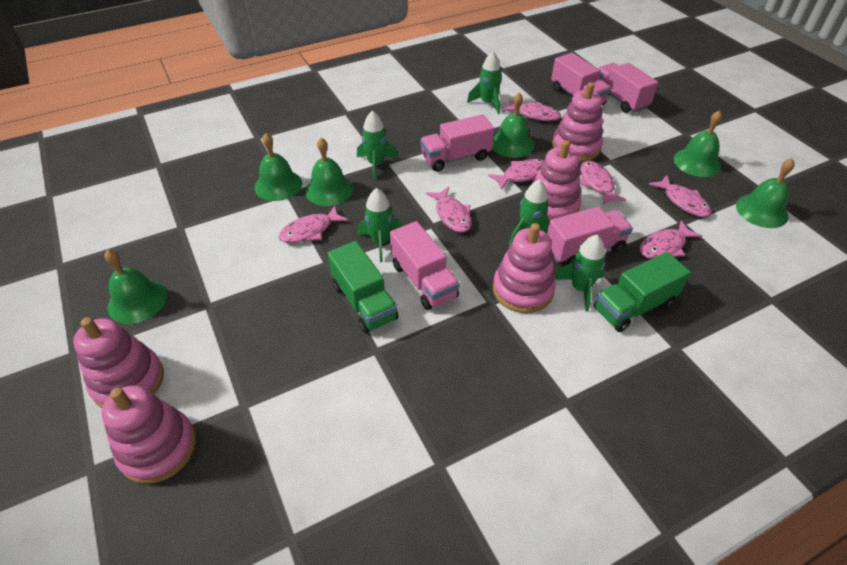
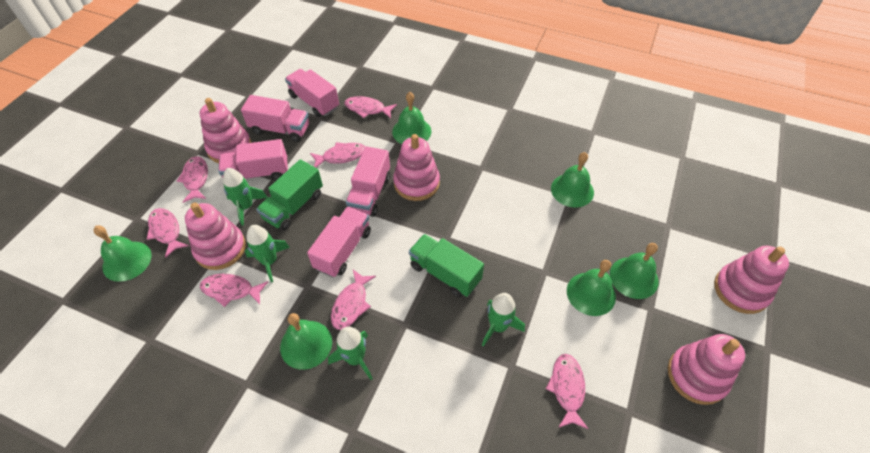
green rocket: [357,110,398,180] [357,188,403,262] [467,51,502,114] [509,179,550,245] [555,235,605,312] = 5 -> [223,168,268,226] [245,225,290,282] [328,327,372,380] [482,293,525,347] = 4

